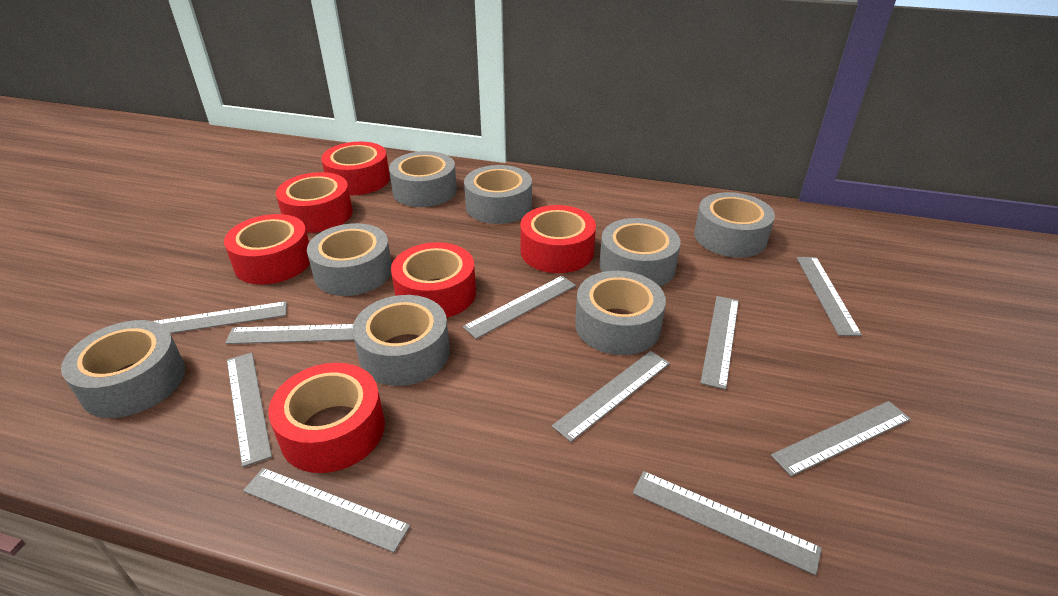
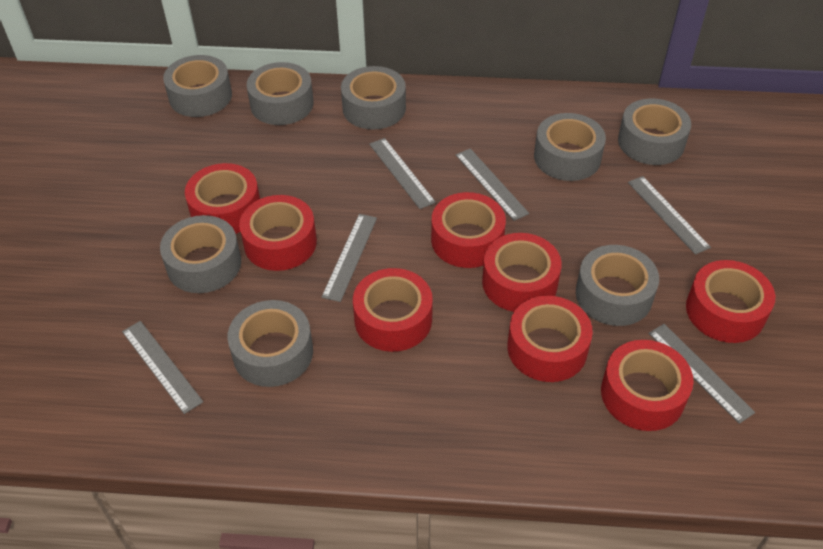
grey ruler: [154,301,287,334] [225,324,354,344] [227,353,272,467] [243,468,411,553] [463,276,576,339] [552,351,670,442] [633,471,822,575] [700,296,739,390] [771,401,911,476] [797,257,862,336] = 10 -> [122,321,203,414] [322,214,377,302] [369,138,436,209] [456,148,529,221] [628,176,711,255] [648,324,755,424] = 6
red tape: [224,214,310,284] [268,363,385,473] [276,172,353,233] [321,142,390,195] [391,242,476,318] [520,205,596,273] = 6 -> [185,163,260,234] [239,195,317,271] [353,268,433,352] [431,192,506,268] [482,233,562,312] [507,296,593,382] [601,340,694,431] [686,260,775,343] = 8

